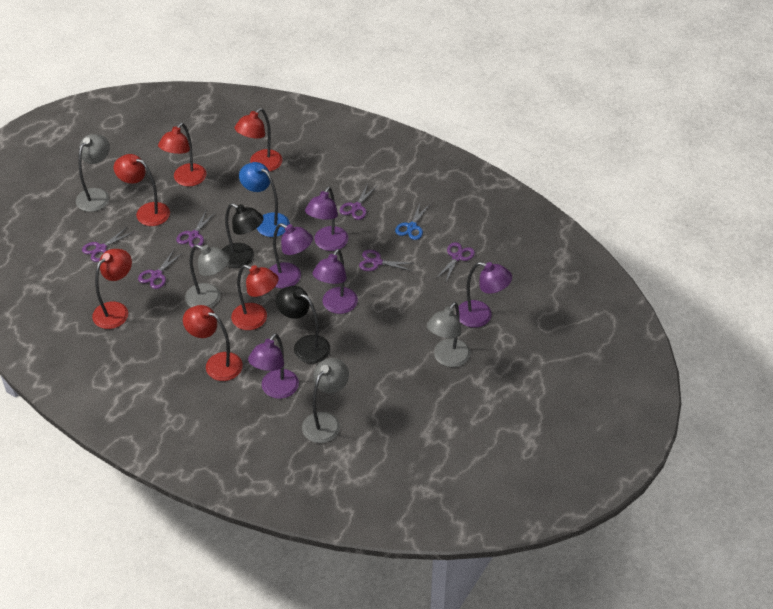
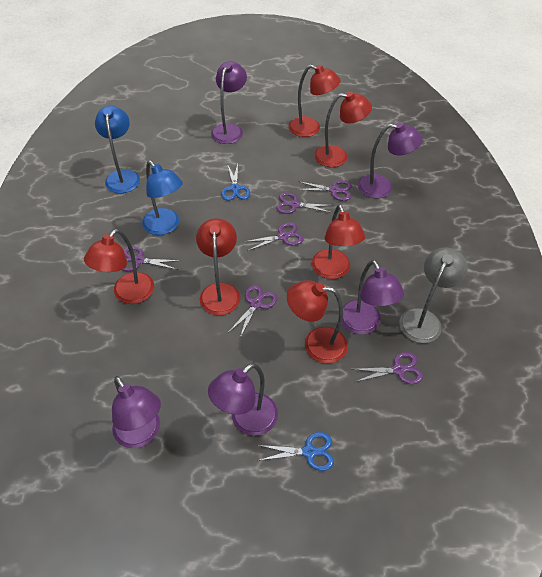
black lamp: [222,203,264,268] [276,286,330,364] = 2 -> none = 0
blue lamp: [239,162,290,237] = 1 -> [95,106,140,193] [142,160,183,235] = 2
blue scissors: [395,203,430,240] = 1 -> [221,164,250,201] [257,432,334,471] = 2
grey lamp: [76,134,110,212] [185,244,230,308] [302,358,349,443] [427,302,470,367] = 4 -> [399,247,468,343] = 1

